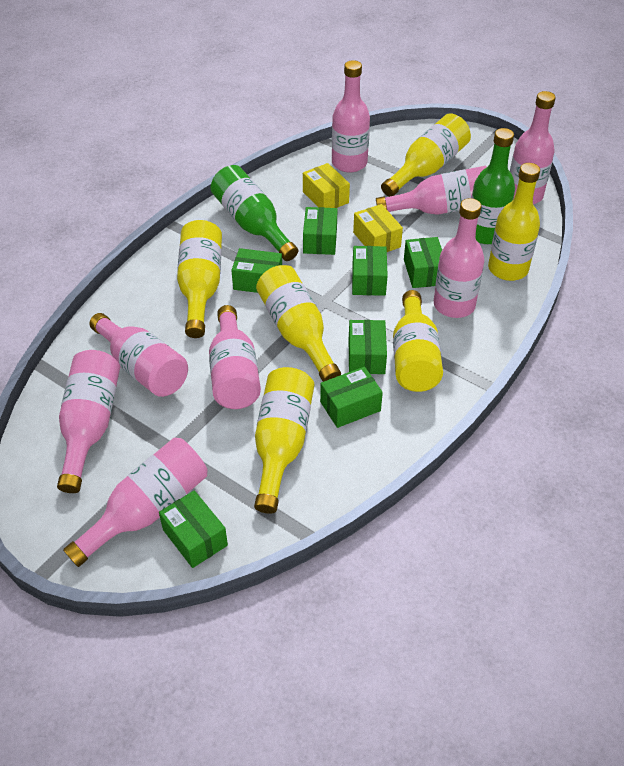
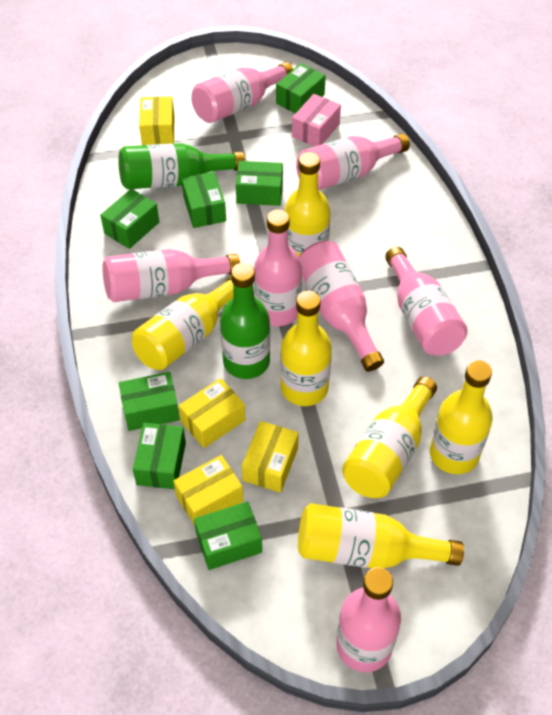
pink bottle: [57,350,120,493] [63,438,208,567] [89,313,188,397] [209,305,261,409] [332,60,370,173] [376,166,487,215] [434,198,484,318] [510,91,556,204] = 8 -> [102,249,240,302] [191,62,293,123] [254,209,302,326] [296,134,410,190] [299,241,384,372] [336,567,401,672] [385,247,468,356] = 7
pink box: none = 0 -> [292,94,341,147] = 1
yellow box: [303,163,350,208] [353,204,403,252] = 2 -> [139,96,174,145] [173,455,243,526] [179,378,245,448] [242,421,299,493] = 4

